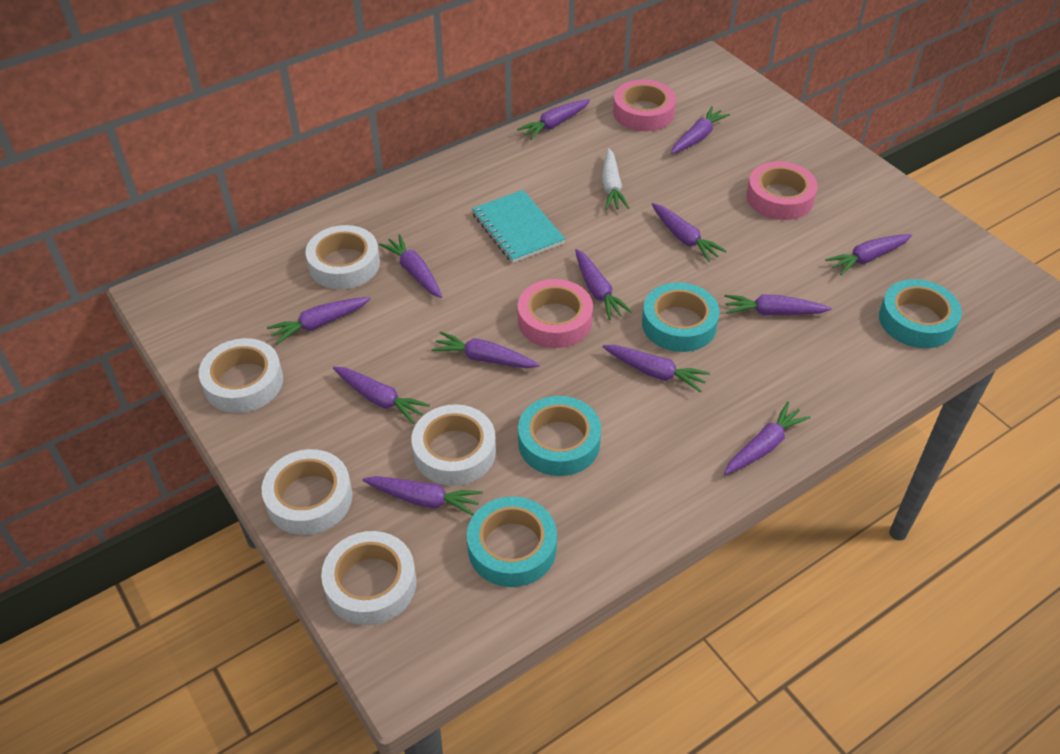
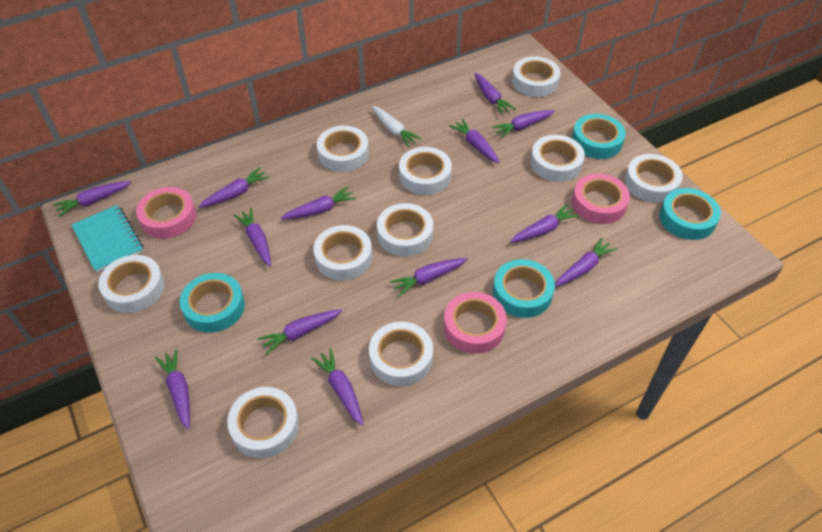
white tape: [199,338,283,413] [262,449,353,535] [305,225,380,289] [321,531,416,625] [412,404,496,486] = 5 -> [98,255,165,313] [227,387,299,458] [313,225,372,280] [317,126,369,172] [369,322,433,386] [377,203,433,257] [399,147,452,195] [512,56,561,97] [530,135,585,182] [625,154,683,203] = 10

